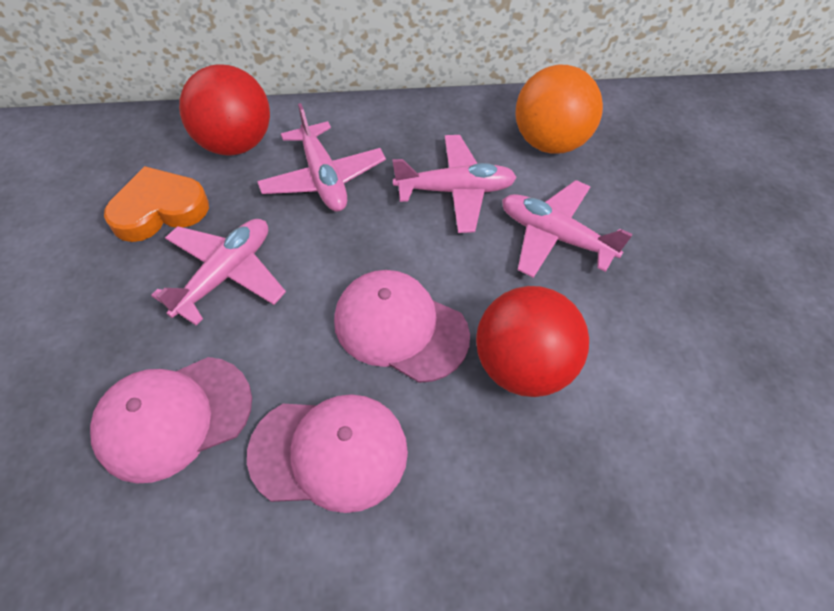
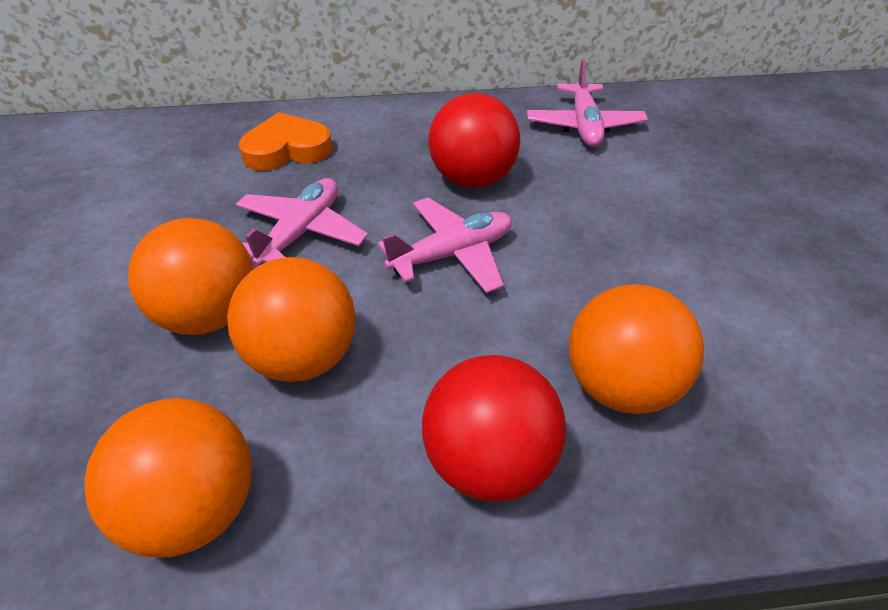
orange ball: [516,65,603,153] = 1 -> [84,398,252,558] [128,218,253,335] [227,257,356,382] [569,284,704,414] = 4
pink cap: [90,357,252,484] [247,394,408,513] [334,270,470,383] = 3 -> none = 0
pink plane: [151,219,286,326] [257,103,386,212] [392,135,517,233] [502,180,633,278] = 4 -> [236,178,368,267] [378,197,512,293] [527,60,648,147] = 3

